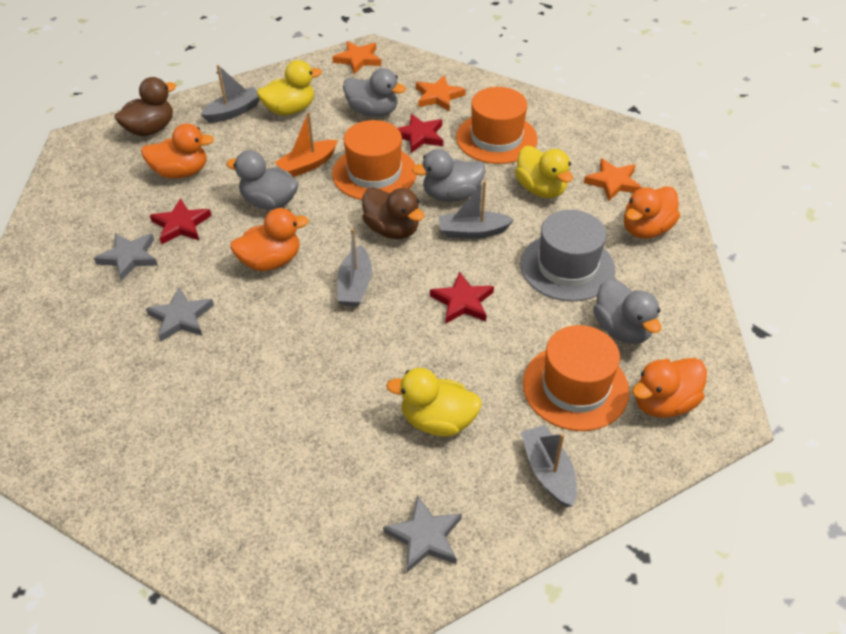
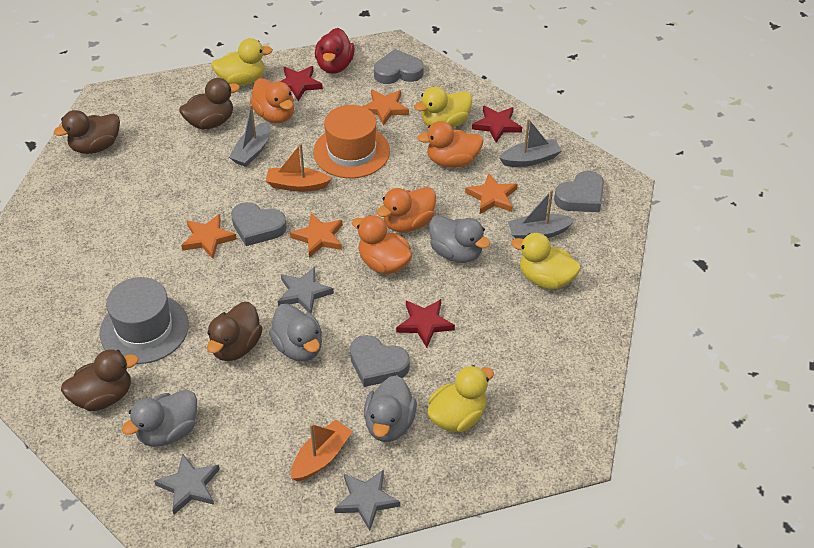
brown duck: [115,77,176,136] [362,187,425,239] = 2 -> [54,110,120,154] [61,349,138,411] [179,78,240,129] [207,302,263,361] = 4
grey boat: [200,65,260,123] [337,228,372,307] [439,181,514,239] [521,425,577,507] = 4 -> [229,105,271,167] [499,119,562,167] [508,190,575,239] = 3
grey heart: none = 0 -> [231,202,287,246] [350,335,410,387] [374,49,424,84] [554,171,604,212] = 4
orange boat: [275,112,338,177] = 1 -> [266,143,331,192] [291,420,353,481] = 2
orange hat: [332,120,417,200] [456,87,538,164] [523,325,630,431] = 3 -> [313,105,390,178] = 1
orange star: [332,41,381,74] [416,75,466,111] [584,158,642,201] = 3 -> [181,214,237,259] [290,213,343,258] [362,89,409,126] [465,173,517,214] = 4
red duck: none = 0 -> [315,28,355,74] = 1
yellow duck: [257,60,322,115] [386,368,482,437] [515,146,573,198] = 3 -> [211,38,273,86] [414,87,472,128] [427,365,494,432] [511,233,581,289] = 4

